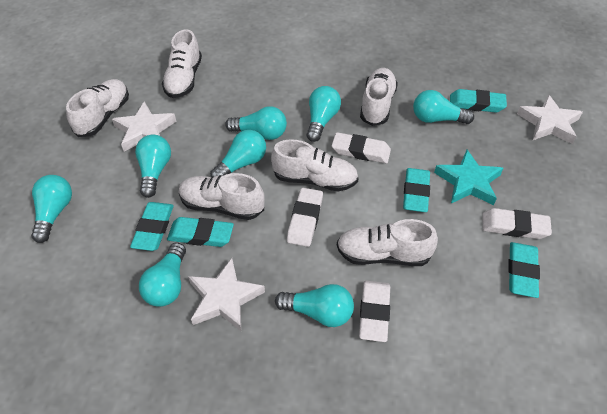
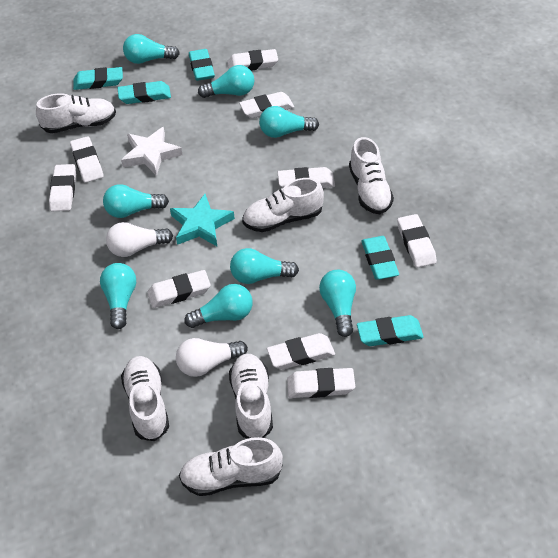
white eraser: [287,188,323,247] [332,132,391,163] [359,281,390,342] [482,208,552,239] = 4 -> [49,164,76,211] [70,136,103,183] [147,270,211,308] [227,49,278,71] [239,92,294,118] [267,333,335,370] [278,167,335,188] [287,368,355,398] [397,214,437,268] = 9
white light bulb: none = 0 -> [106,222,173,257] [176,338,248,377] = 2
white star: [112,101,176,151] [188,258,265,331] [517,94,583,144] = 3 -> [121,127,182,176] = 1

